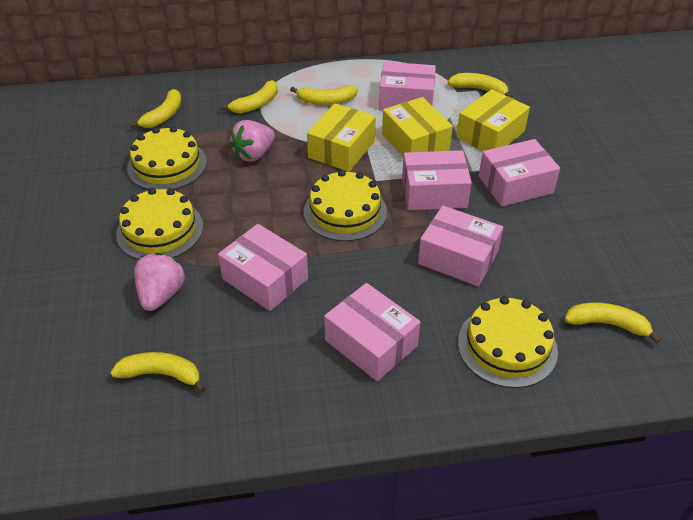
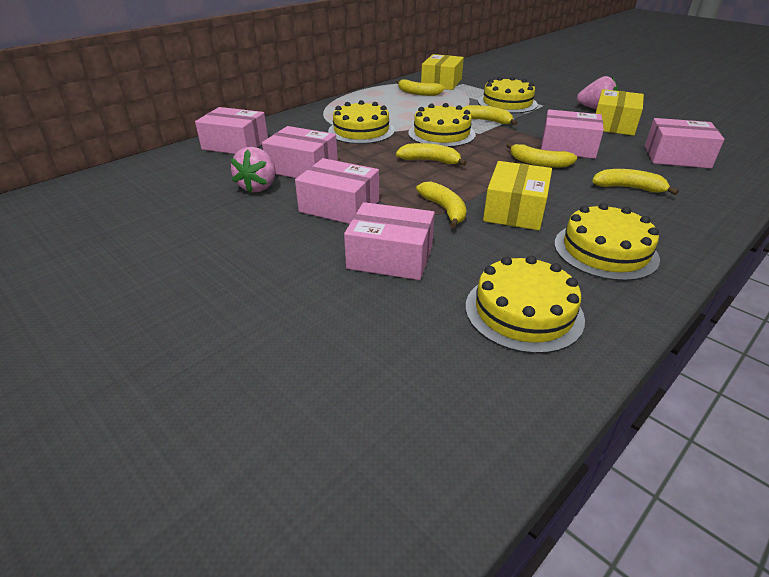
yellow cake: [116,188,203,259] [127,126,207,190] [304,170,387,241] [458,296,558,388] = 4 -> [328,100,394,144] [408,103,476,147] [465,256,585,354] [478,77,538,113] [554,203,660,281] = 5

